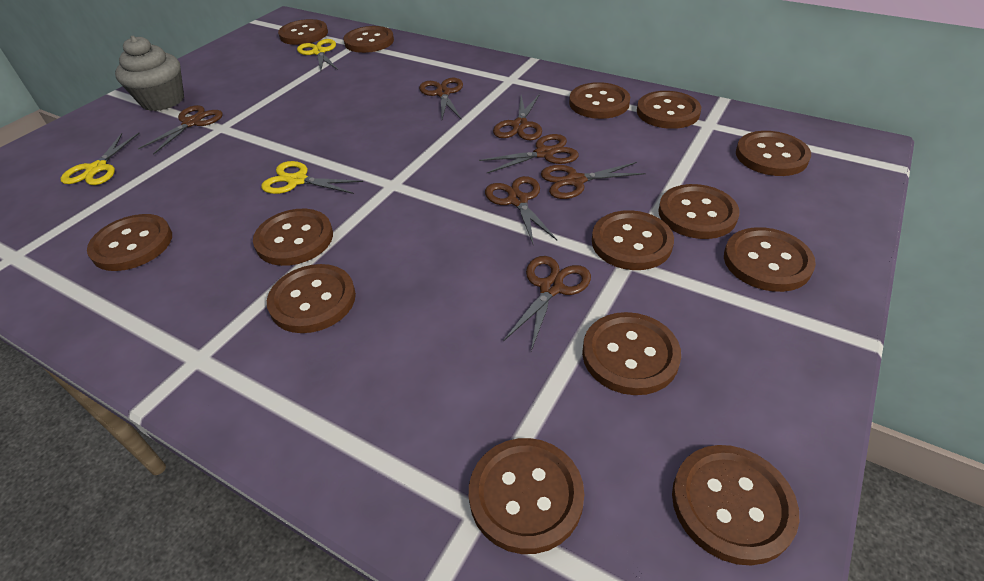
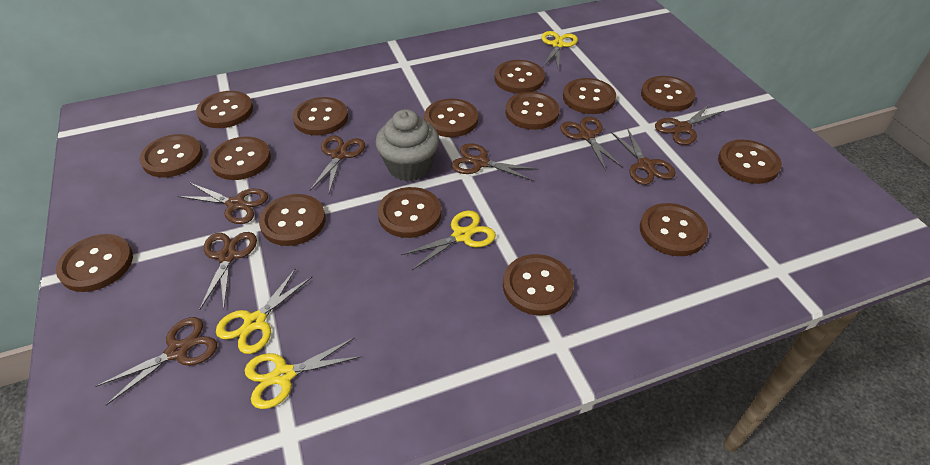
brown button: [87,214,172,271] [253,209,333,266] [267,264,356,333] [278,19,328,45] [343,26,394,53] [469,438,584,554] [569,82,630,119] [582,312,681,395] [592,210,674,270] [637,91,701,129] [658,184,740,239] [672,445,799,566] [724,227,816,292] [736,131,811,176] = 14 -> [56,234,133,292] [139,134,203,177] [196,91,253,128] [209,136,271,180] [259,194,326,246] [292,97,348,136] [377,187,441,238] [424,99,478,137] [494,60,545,94] [503,254,574,316] [505,92,560,130] [563,78,616,114] [640,203,708,256] [641,76,696,112] [718,140,782,184] = 15
brown scissors: [138,105,223,154] [419,78,463,119] [479,134,579,173] [485,176,557,246] [493,94,542,140] [503,256,591,351] [541,162,646,199] = 7 -> [96,317,217,405] [178,182,268,224] [199,232,257,310] [310,135,365,193] [451,143,538,181] [560,117,623,171] [611,128,675,185] [655,104,724,145] = 8
yellow scissors: [61,133,140,185] [261,161,363,194] [297,39,338,71] = 3 -> [216,268,313,354] [245,338,362,409] [401,211,496,270] [542,31,578,71] = 4

